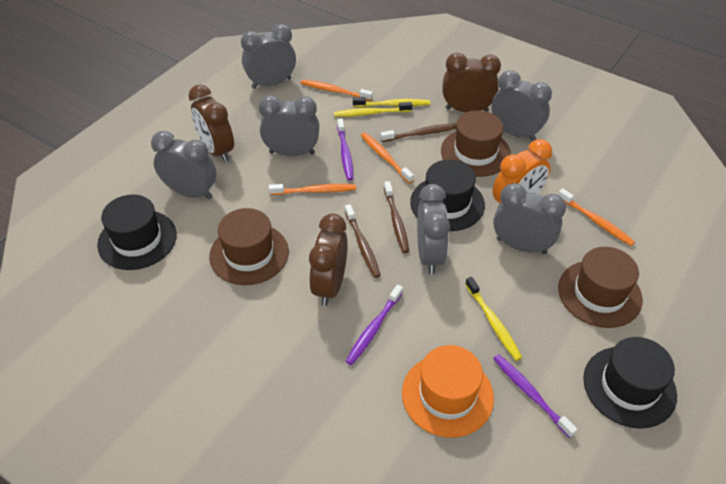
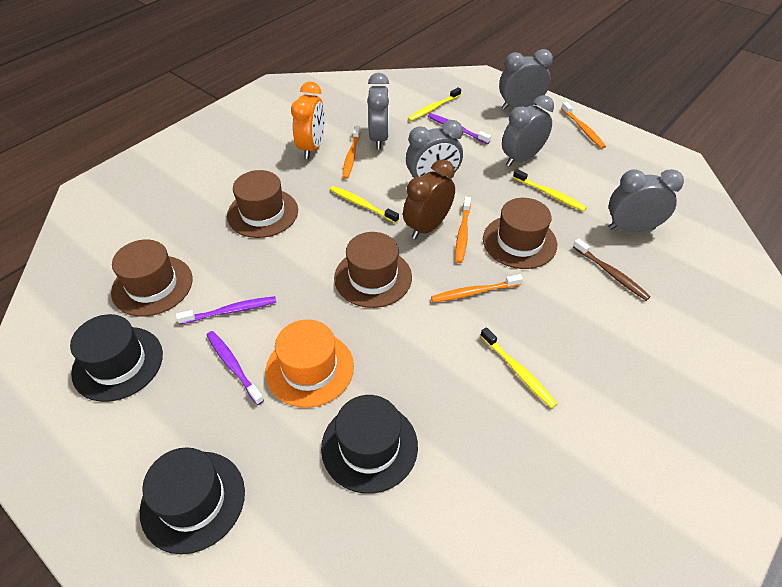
brown clock: [188,84,234,163] [309,214,348,306] [442,53,501,112] = 3 -> [403,159,455,239] = 1
brown hat: [209,208,289,285] [441,110,511,177] [558,247,643,328] = 3 -> [111,239,193,317] [227,170,298,238] [334,232,412,308] [483,198,557,269] = 4
brown toothbrush: [345,204,381,278] [380,123,457,142] [384,181,409,253] = 3 -> [573,239,651,301] = 1
grey clock: [151,131,216,199] [241,24,296,89] [259,95,320,156] [417,184,450,275] [492,70,552,141] [493,183,566,254] = 6 -> [367,73,389,149] [406,120,463,178] [499,49,553,110] [502,95,554,167] [608,169,684,232] = 5
yellow toothbrush: [334,102,412,117] [353,97,430,107] [465,277,522,361] = 3 -> [330,186,399,223] [408,87,461,121] [481,327,557,408] [513,169,587,212] = 4

